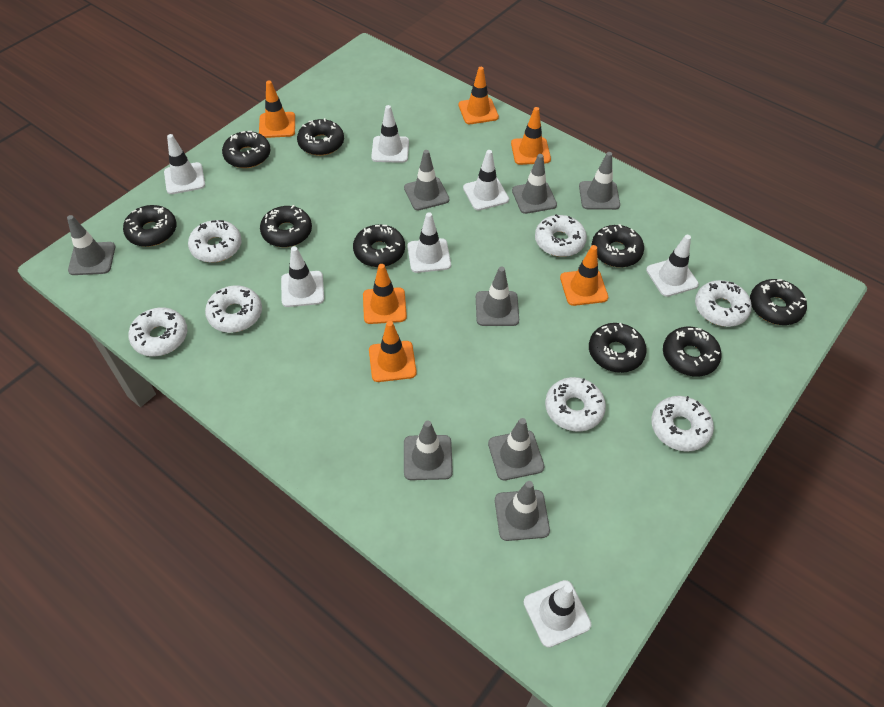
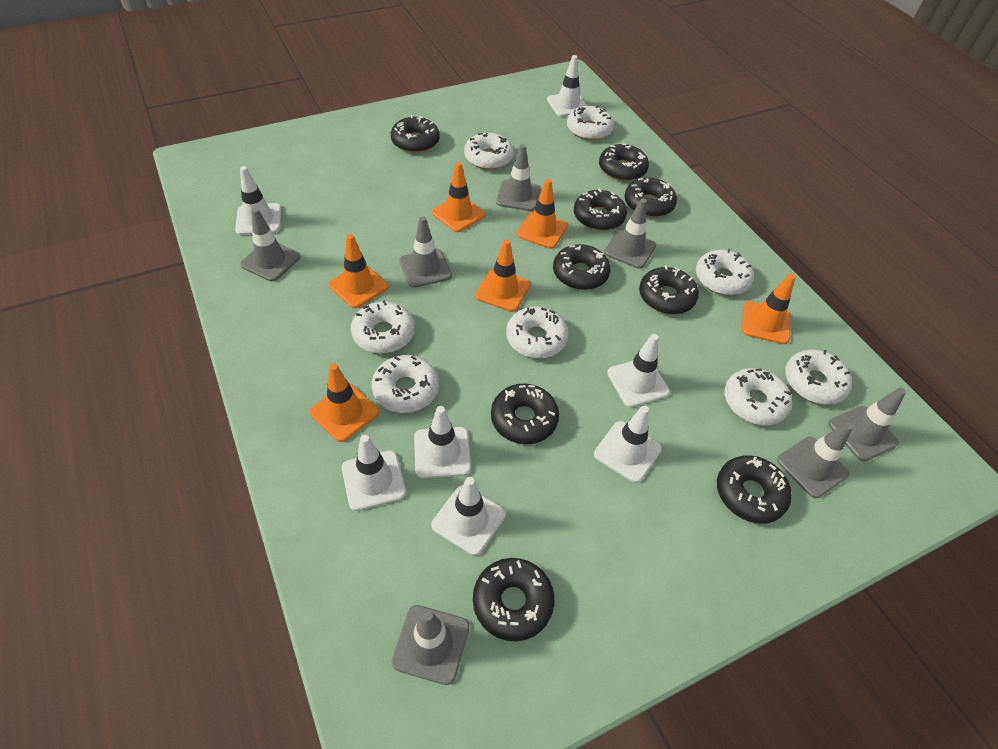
grey traffic cone: [67,215,115,275] [404,150,449,210] [404,420,453,480] [476,267,519,326] [488,418,544,480] [495,481,550,541] [512,154,557,214] [579,152,620,210] = 8 -> [240,208,300,281] [392,605,469,685] [399,216,452,288] [496,144,541,211] [604,198,656,269] [777,422,853,498] [829,388,906,461] = 7
white donut: [128,307,188,356] [188,220,242,263] [205,285,262,333] [535,214,587,257] [545,377,606,432] [651,396,714,452] [695,280,752,327] = 7 -> [351,300,414,354] [372,355,439,413] [464,133,513,170] [506,306,569,358] [567,105,614,140] [696,249,754,295] [724,368,792,425] [785,349,852,405] = 8

